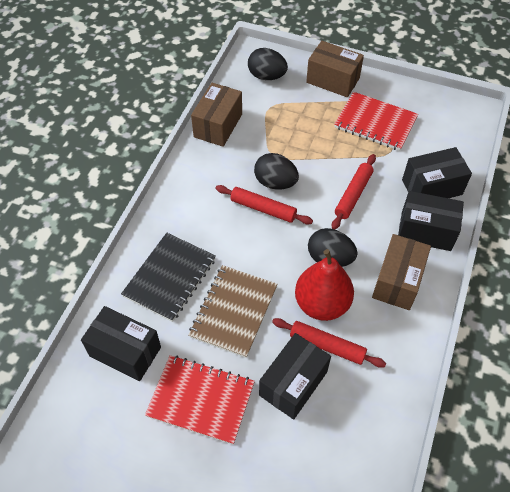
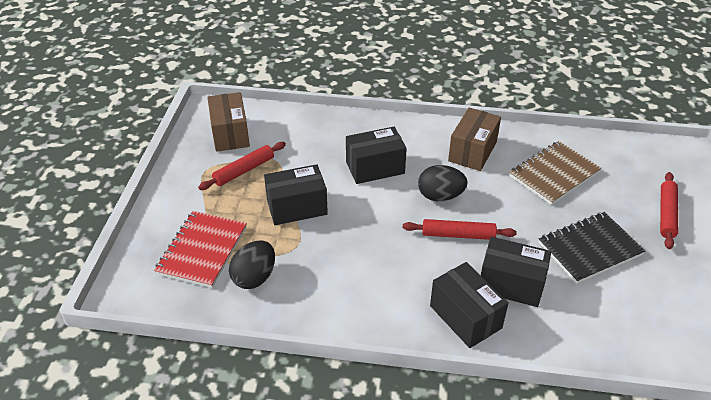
black egg: [248,48,288,80] [254,153,299,190] [308,228,357,267] = 3 -> [229,241,275,289] [418,165,468,201] = 2
brown box: [191,83,242,147] [306,41,364,97] [372,234,431,310] = 3 -> [207,92,250,152] [448,107,501,171] = 2
red notebook: [145,355,255,445] [334,92,418,151] = 2 -> [154,211,247,288] = 1
red pear: [295,249,354,321] = 1 -> none = 0

